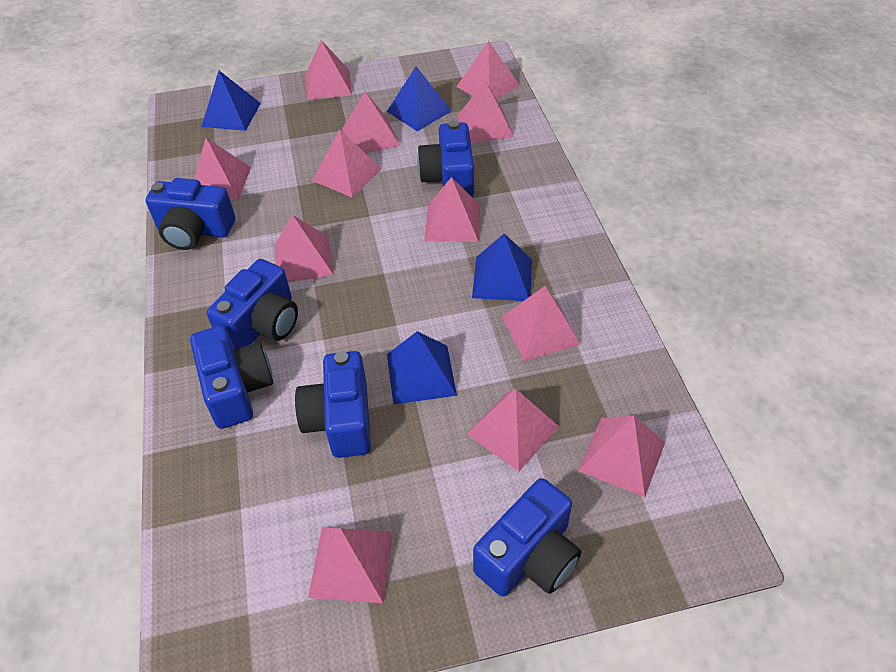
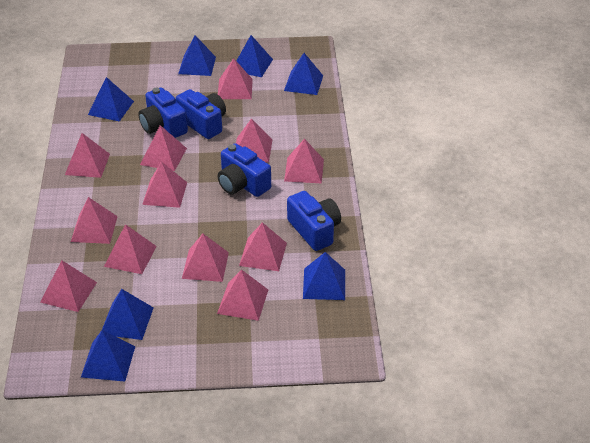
blue camera: [146,178,235,250] [190,326,273,429] [207,259,298,349] [295,351,371,458] [417,120,474,197] [473,478,581,597] = 6 -> [138,88,188,138] [176,89,226,139] [218,143,271,197] [287,191,341,251] = 4
blue pyramid: [201,71,261,131] [387,66,451,131] [387,331,457,405] [472,233,532,301] = 4 -> [81,330,135,382] [88,77,134,122] [102,289,154,340] [178,35,216,76] [237,35,273,77] [284,53,323,95] [303,252,345,300] = 7

